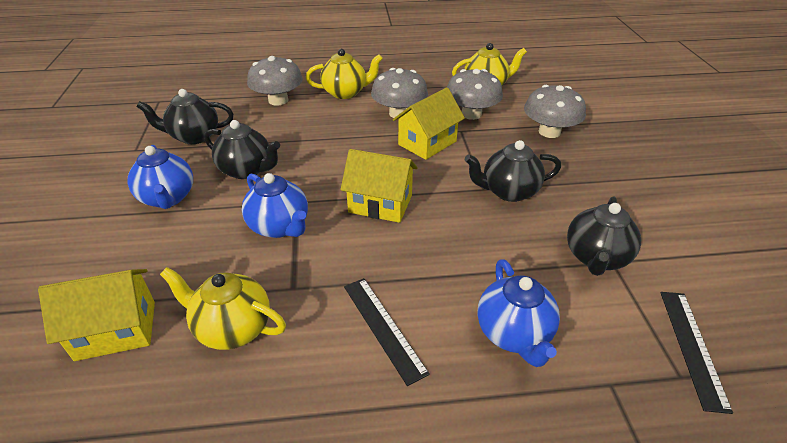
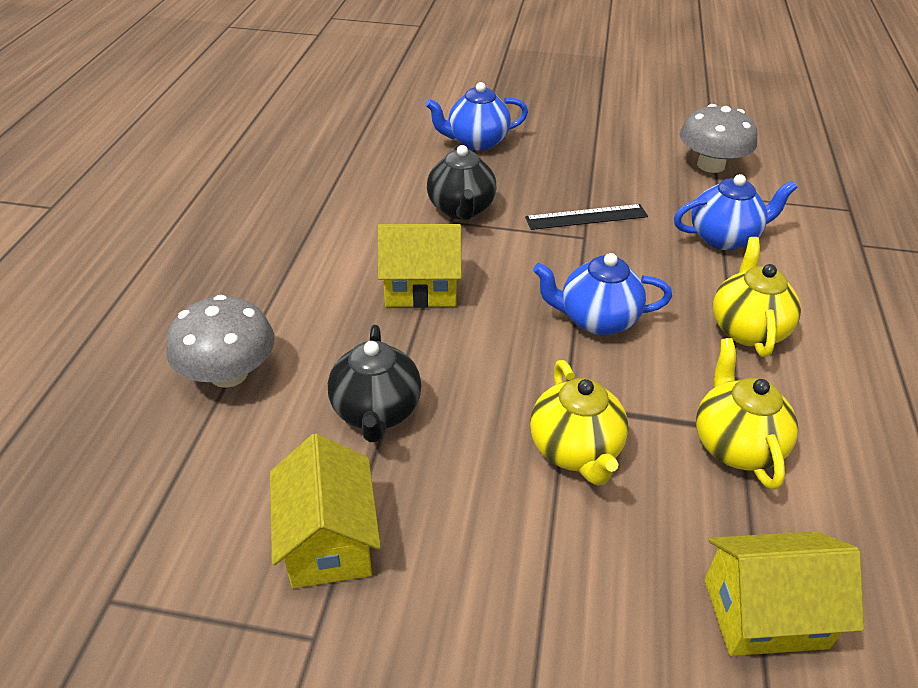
black ruler: [344,278,430,386] [660,292,733,414] = 2 -> [525,204,648,230] = 1
black teapot: [136,89,234,144] [204,120,280,179] [465,140,561,202] [567,196,641,276] = 4 -> [328,325,421,442] [427,145,496,220] = 2
grey mushroom: [247,56,303,106] [371,68,428,118] [447,69,503,120] [524,85,586,138] = 4 -> [166,295,275,388] [680,104,758,173] = 2

